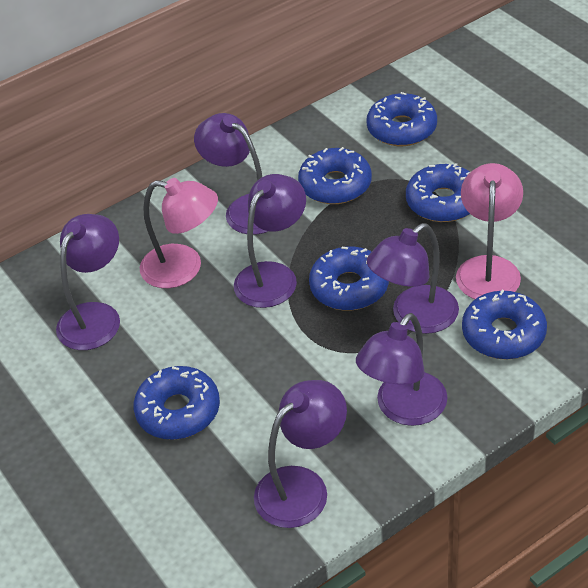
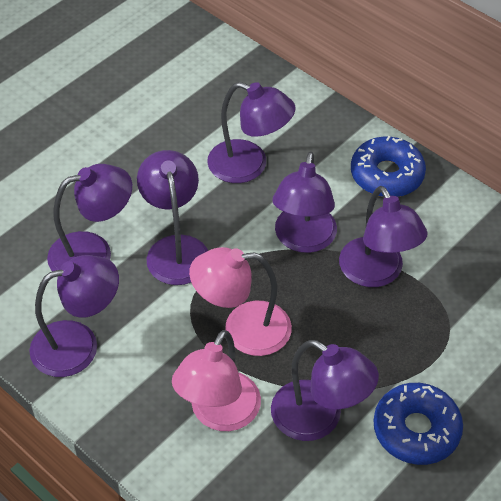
blue donut: [133,366,220,440] [298,147,372,204] [309,247,389,311] [366,92,437,146] [406,163,470,222] [462,290,547,360] = 6 -> [351,136,426,197] [373,383,463,465] = 2
purple lamp: [56,214,120,350] [194,113,268,235] [234,174,306,308] [254,380,347,528] [356,313,447,426] [367,223,459,334] = 6 -> [29,255,119,377] [47,164,132,271] [137,150,208,285] [207,82,296,183] [271,340,379,441] [272,151,337,253] [339,186,428,287] = 7

